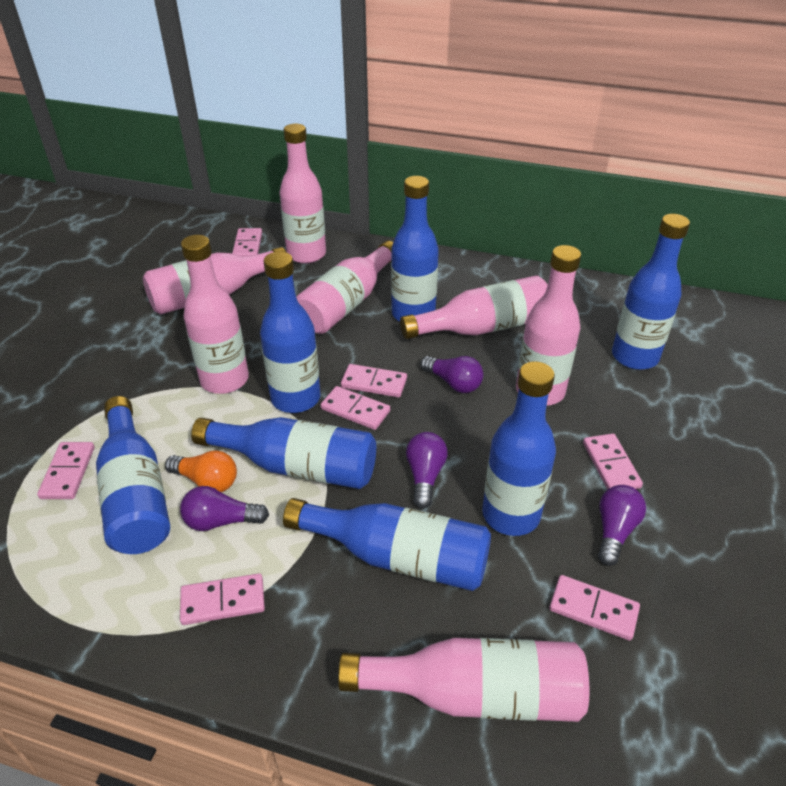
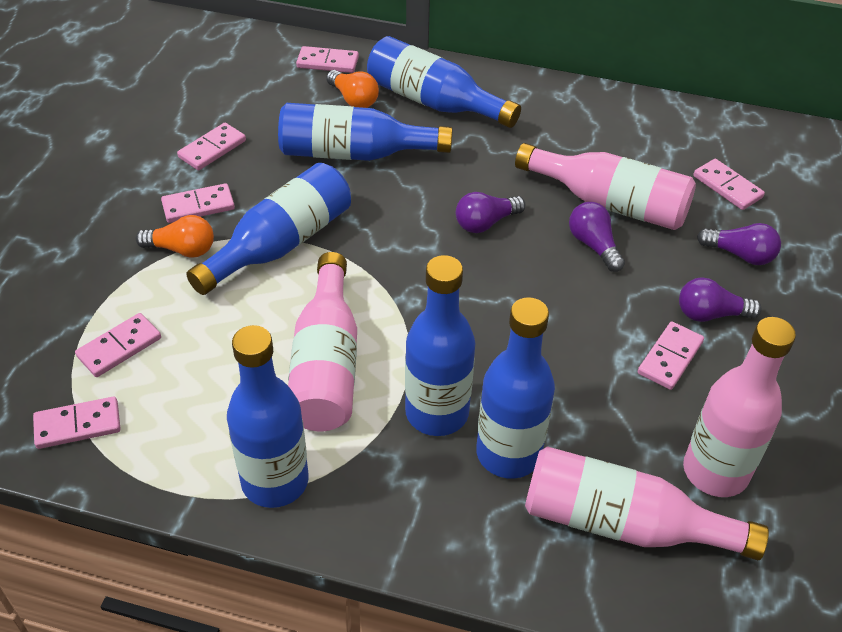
blue bottle: [96,396,170,554] [191,417,376,489] [260,252,320,413] [283,498,491,591] [391,176,439,322] [482,361,556,536] [612,214,690,370] = 7 -> [186,163,351,295] [227,325,309,508] [278,103,453,161] [367,36,521,128] [405,255,475,436] [476,297,555,479] = 6
orange light bulb: [165,450,237,492] = 1 -> [136,215,214,258] [326,70,379,108] = 2
pink bottle: [143,247,286,315] [181,235,249,394] [279,124,326,264] [296,241,393,334] [338,638,589,722] [400,275,548,339] [516,245,581,406] = 7 -> [288,252,357,431] [515,143,696,230] [525,446,769,560] [683,317,796,497] = 4

